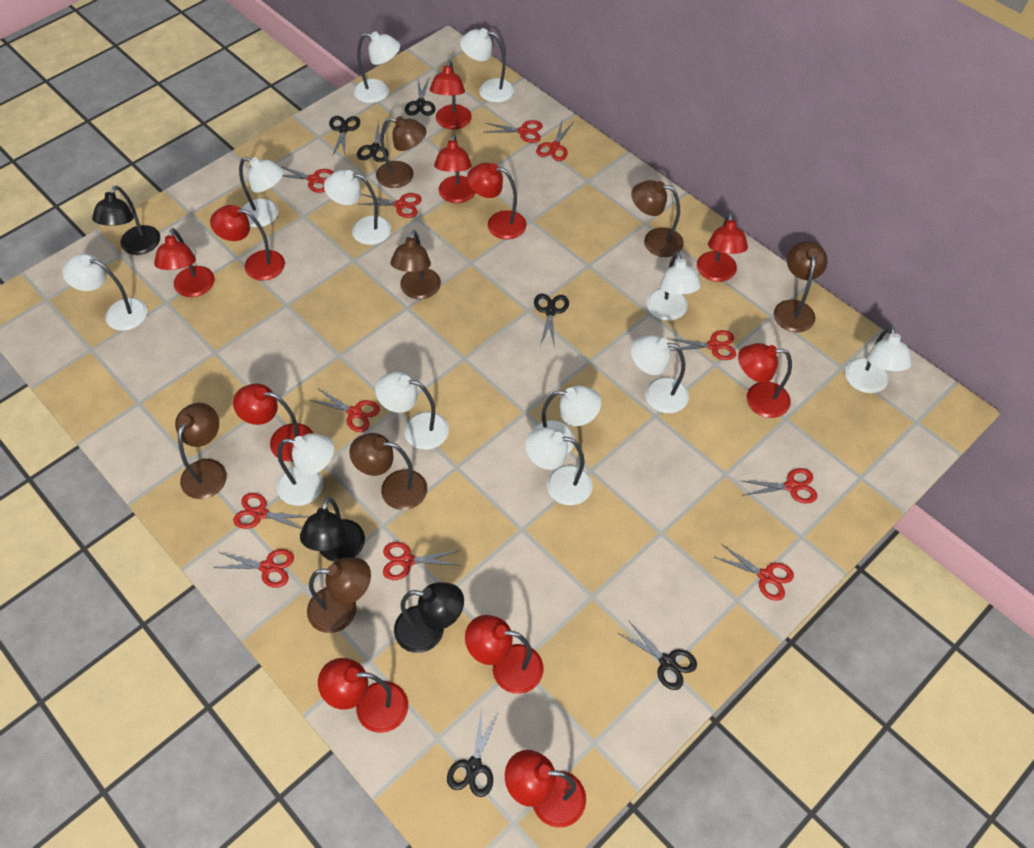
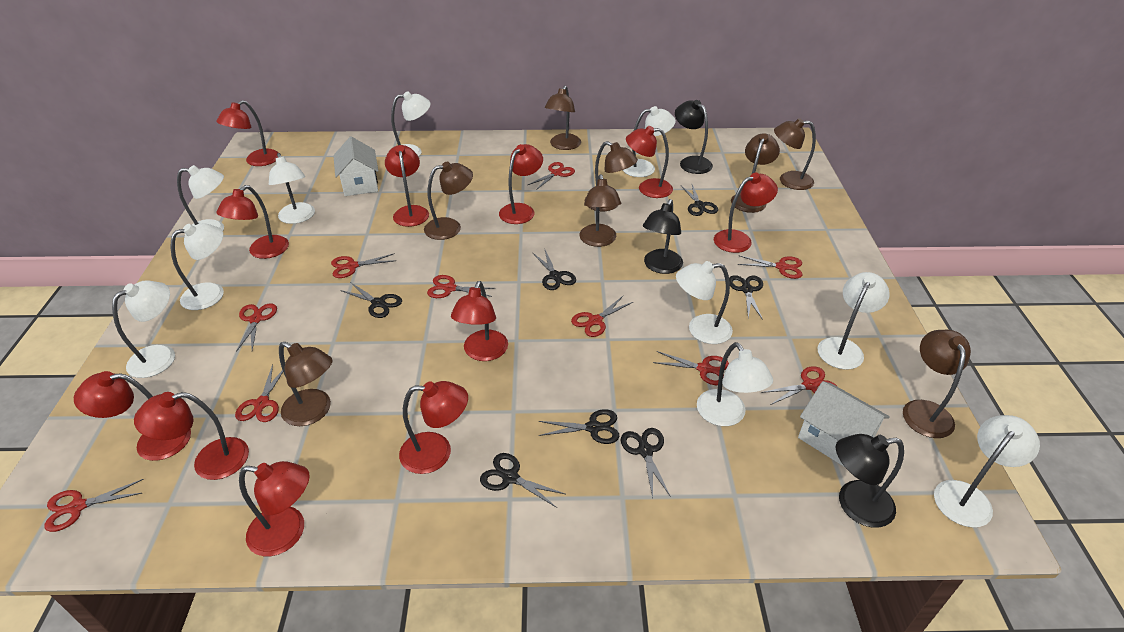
black scissors: [329,116,360,157] [357,120,390,162] [405,77,436,116] [447,709,499,797] [534,294,569,348] [618,620,697,690] = 6 -> [340,282,402,318] [480,453,565,508] [532,250,576,290] [539,409,619,444] [621,428,671,498] [681,184,718,216] [729,275,763,320] = 7
brown lamp: [175,403,227,499] [307,557,371,633] [349,433,427,510] [376,116,427,188] [390,230,441,299] [631,180,684,257] [774,241,827,332] = 7 -> [279,342,332,426] [424,161,473,240] [545,86,581,150] [579,174,621,247] [585,141,638,211] [731,133,780,213] [774,118,816,190] [903,330,971,438] = 8
red scissors: [214,549,294,588] [233,493,310,529] [280,166,334,193] [310,388,380,432] [361,193,422,218] [383,542,460,580] [485,120,543,143] [536,121,574,161] [667,330,736,360] [714,544,794,601] [742,468,817,504] = 11 -> [44,479,143,532] [235,364,283,422] [236,303,277,352] [331,253,396,278] [427,275,495,298] [528,162,575,190] [571,296,633,337] [653,351,729,385] [738,256,802,279] [761,366,838,405] = 10
white house: none = 0 -> [333,136,378,196] [798,381,890,467] = 2
white lamp: [63,253,147,331] [239,157,284,227] [277,433,334,506] [324,170,391,245] [354,32,400,103] [375,372,449,450] [460,28,514,103] [525,427,593,505] [533,386,601,454] [631,335,689,414] [646,252,701,321] [845,325,912,393] = 12 -> [112,281,175,378] [171,223,224,310] [177,165,224,235] [269,153,315,224] [391,91,431,157] [623,106,676,177] [676,261,733,344] [697,342,773,426] [817,272,890,370] [934,415,1040,528] = 10

